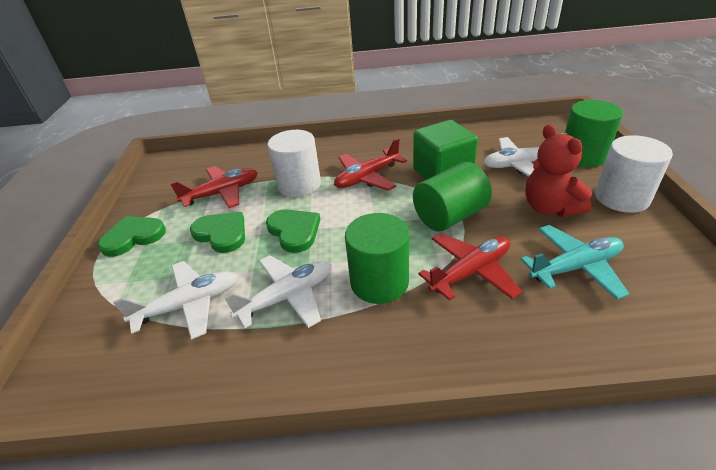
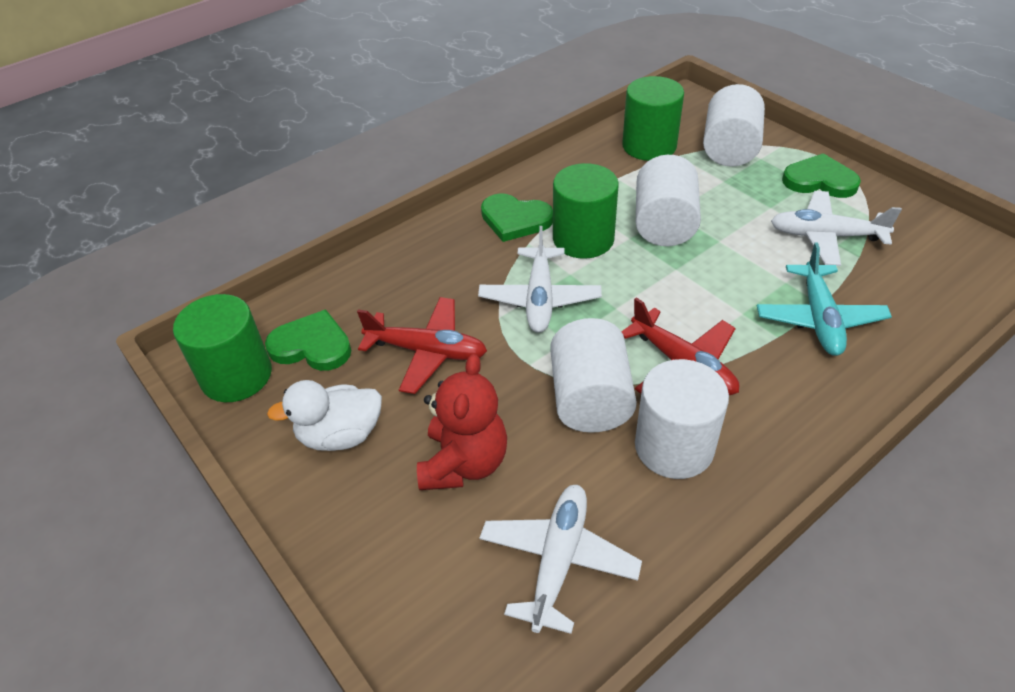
green cube: [413,120,478,180] = 1 -> none = 0
red plane: [170,166,258,208] [334,138,407,191] [418,233,522,301] = 3 -> [357,297,487,394] [621,297,739,395] = 2
white cylinder: [267,130,321,197] [595,135,673,213] = 2 -> [550,318,637,433] [635,359,729,479] [636,155,701,246] [703,84,765,167] = 4
white duck: none = 0 -> [267,380,382,451] = 1

